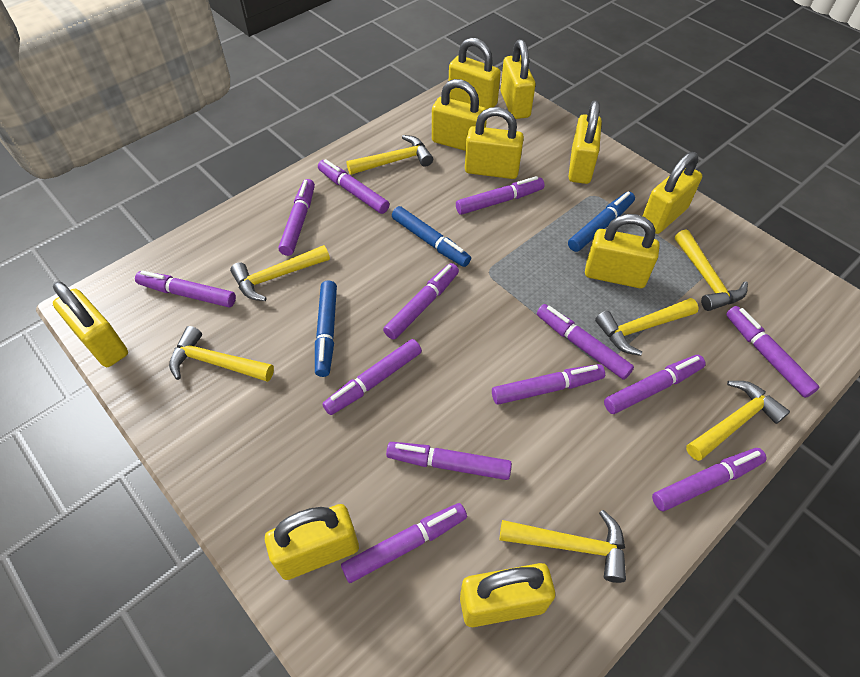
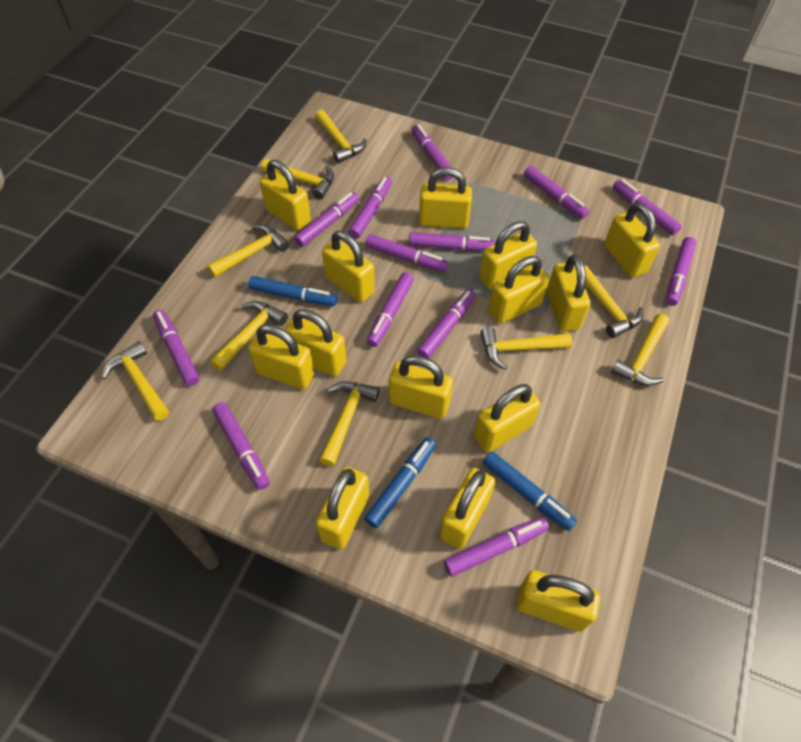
yellow hammer: [169,326,274,382] [230,245,330,301] [346,135,433,175] [499,510,626,583] [595,298,699,356] [675,229,748,311] [686,381,790,461] = 7 -> [102,341,169,421] [207,224,290,277] [210,301,288,371] [262,159,334,199] [315,110,367,163] [319,381,380,467] [480,327,572,370] [584,265,643,338] [611,314,669,386] = 9
yellow padlock: [53,281,128,367] [265,504,359,580] [432,79,487,151] [449,38,501,109] [460,563,555,627] [465,107,524,179] [500,39,535,119] [569,100,602,184] [585,214,659,288] [643,152,702,234] = 10 -> [248,324,314,390] [260,160,311,230] [284,309,347,377] [316,467,369,549] [322,231,375,303] [389,355,453,419] [419,167,472,228] [439,468,495,549] [473,384,541,453] [479,221,537,289] [488,256,549,324] [516,570,601,632] [547,254,590,332] [604,203,660,278] = 14

